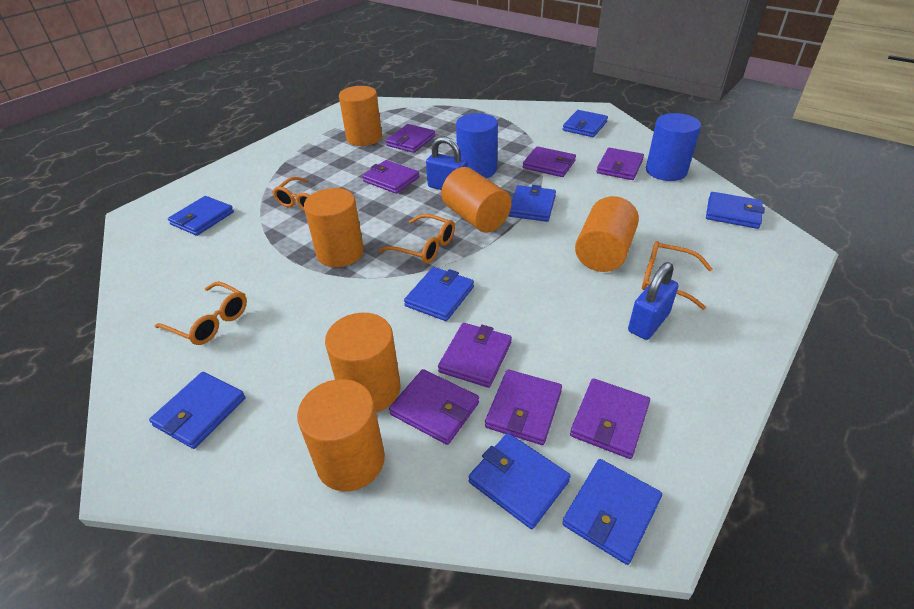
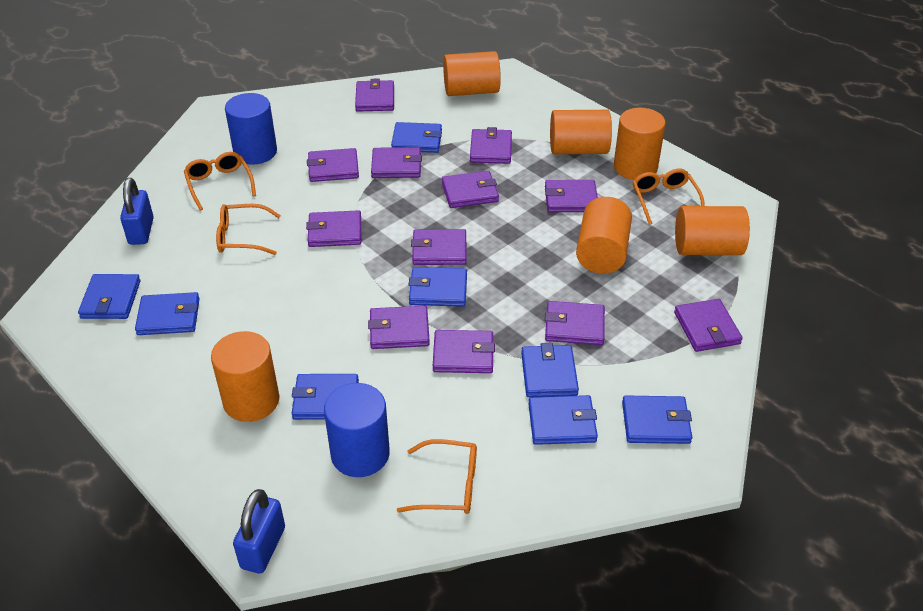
purple wallet: [362,160,420,194] [386,124,435,153] [389,369,479,445] [438,323,512,388] [485,370,562,445] [523,146,576,177] [570,378,650,459] [596,148,644,180] = 8 -> [306,210,361,247] [307,148,359,182] [355,78,394,112] [368,306,430,349] [371,147,422,178] [411,229,467,265] [433,330,495,373] [442,171,499,208] [470,127,512,164] [545,180,598,212] [545,301,605,345] [674,299,743,352] = 12

